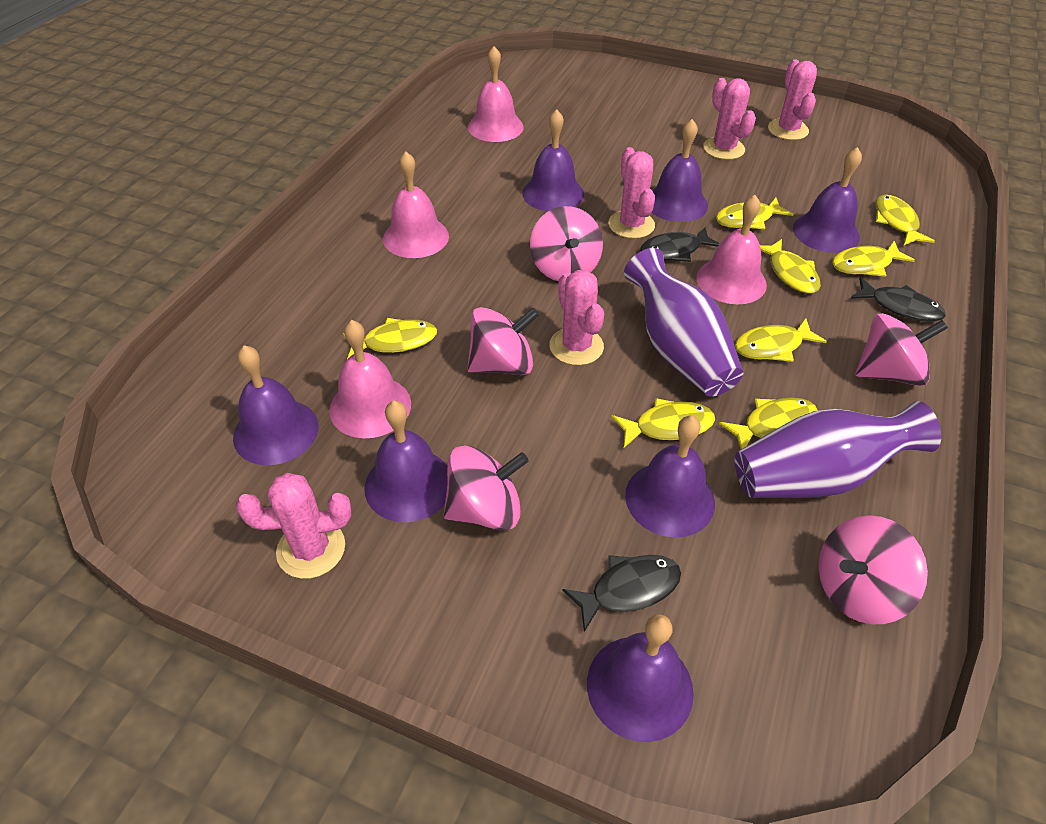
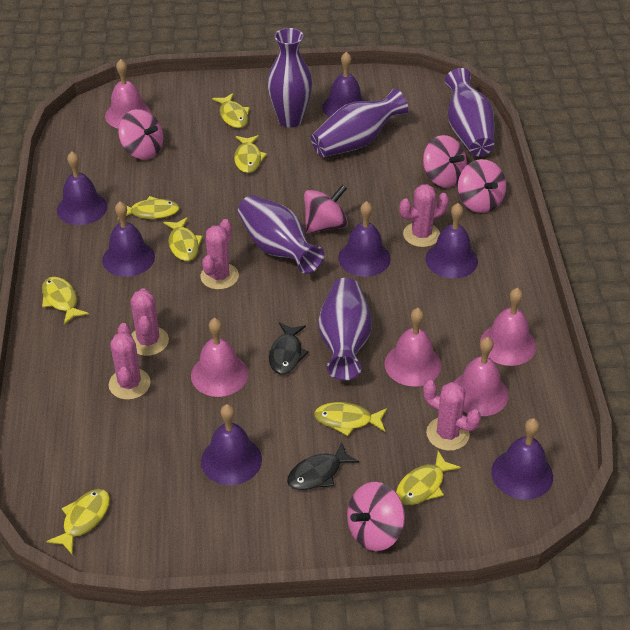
black fish: [562,555,681,632] [640,227,720,262] [850,277,946,322] = 3 -> [269,322,309,375] [287,442,359,490] = 2
pink bell: [329,320,411,438] [383,152,449,258] [468,46,524,142] [696,195,767,304] = 4 -> [105,59,151,129] [191,318,248,397] [385,308,441,386] [454,337,508,416] [480,288,536,366] = 5
purple vase: [624,248,743,397] [735,401,941,498] = 2 -> [238,195,324,274] [267,28,312,128] [311,88,408,157] [318,278,372,381] [445,68,495,156] = 5

